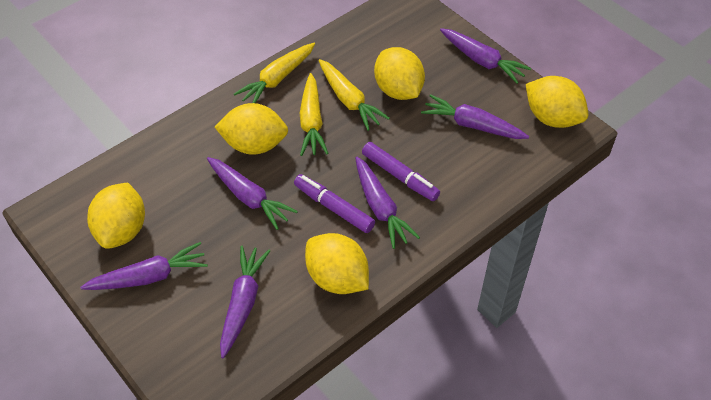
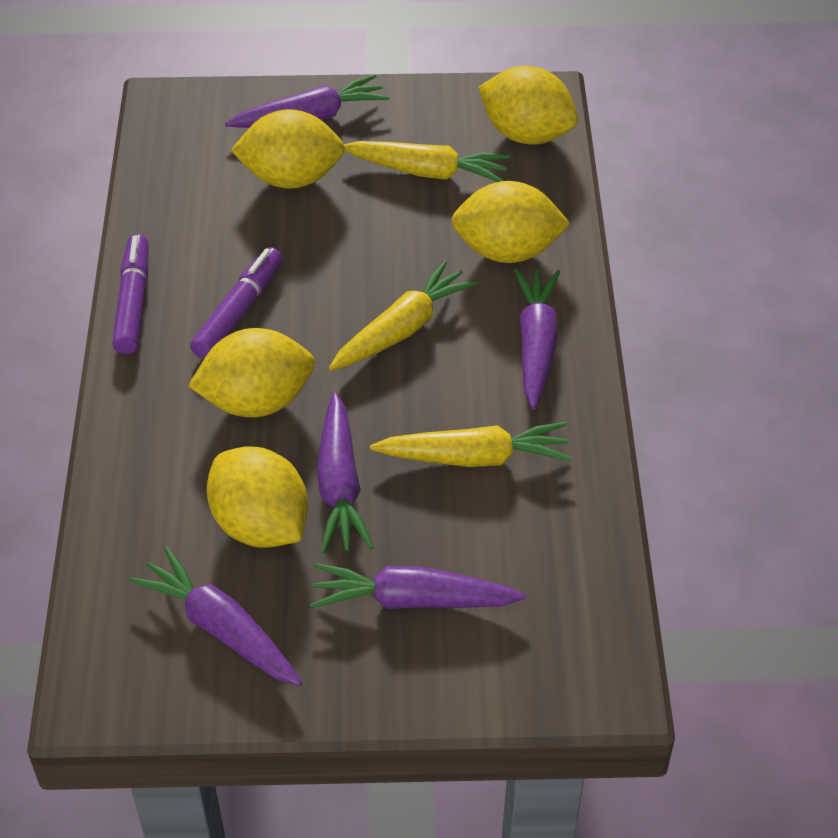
purple carrot: [80,242,208,290] [207,157,298,230] [220,246,270,358] [355,157,420,249] [421,94,529,139] [440,28,531,84] = 6 -> [129,547,302,686] [225,74,389,128] [310,563,526,609] [317,392,374,554] [514,268,560,410] = 5

